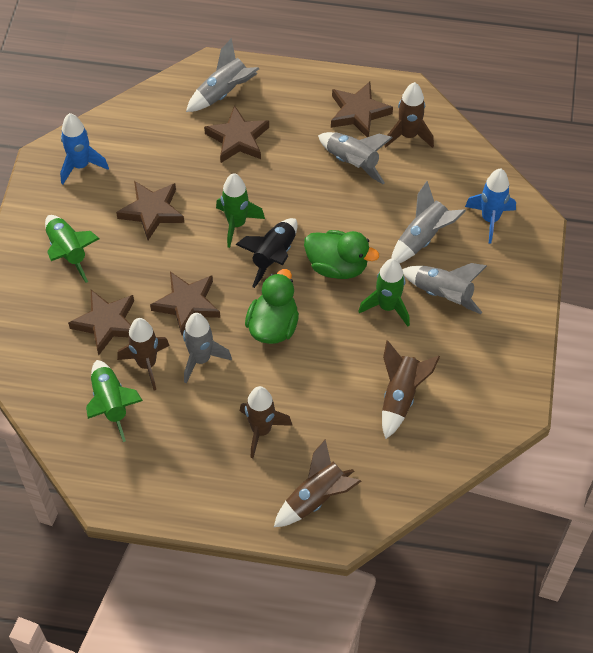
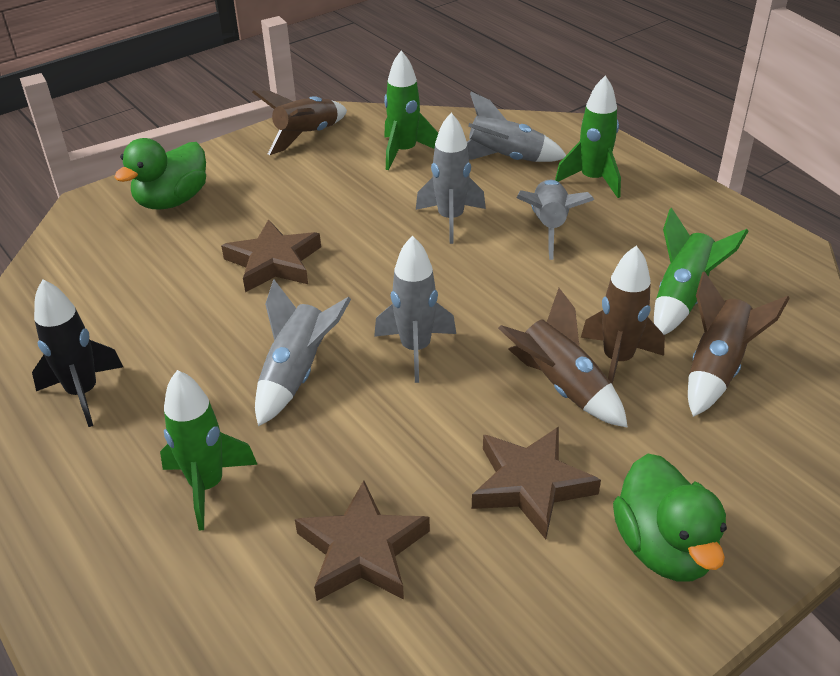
blue rocket: [60,113,109,184] [465,169,516,244] = 2 -> none = 0
brown rocket: [117,318,170,390] [240,386,292,458] [274,439,362,527] [382,340,440,439] [384,82,434,148] = 5 -> [252,90,347,155] [498,288,628,428] [581,246,665,384] [688,271,790,417] = 4
brown star: [68,290,134,355] [116,181,184,240] [150,272,220,335] [204,105,269,163] [331,82,393,137] = 5 -> [221,219,321,292] [295,481,430,601] [472,427,601,539] = 3

